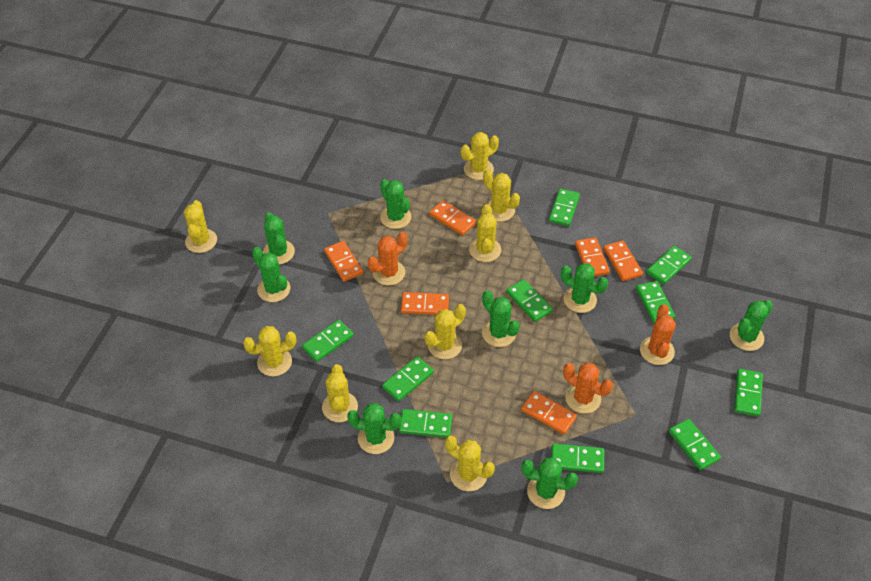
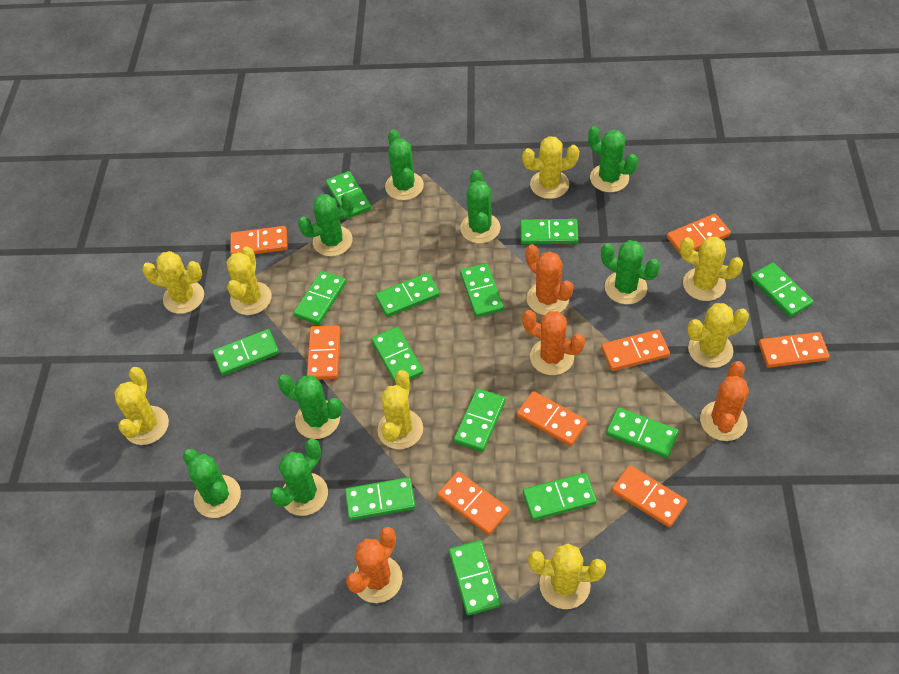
green domino: [302,320,354,362] [382,356,434,401] [399,409,452,438] [506,279,553,322] [549,188,580,226] [551,443,604,473] [636,281,675,324] [646,246,692,285] [669,419,721,470] [734,369,763,417] = 10 -> [213,329,279,375] [294,271,346,325] [326,171,372,219] [345,477,416,520] [371,327,424,384] [375,273,440,317] [449,540,501,615] [454,388,506,452] [460,263,504,317] [520,219,578,245] [523,473,597,521] [606,407,679,458] [750,263,813,317] = 13
orange cactus: [368,232,407,285] [563,363,613,414] [640,304,676,365] = 3 -> [346,527,403,603] [522,310,585,375] [525,244,573,315] [700,361,749,441] = 4
orange domino: [324,241,363,282] [401,292,449,315] [429,200,476,236] [521,391,577,434] [575,237,610,277] [603,240,643,281] = 6 -> [230,226,288,255] [307,325,340,380] [438,471,509,535] [517,391,587,446] [601,330,670,371] [612,465,687,527] [667,214,731,255] [759,332,830,368] = 8

